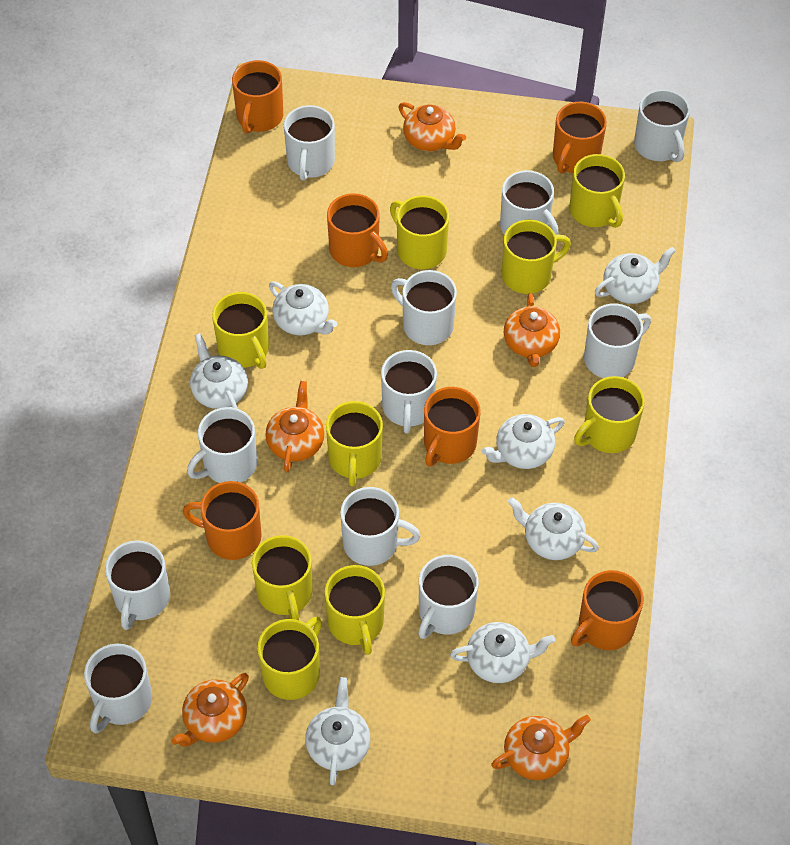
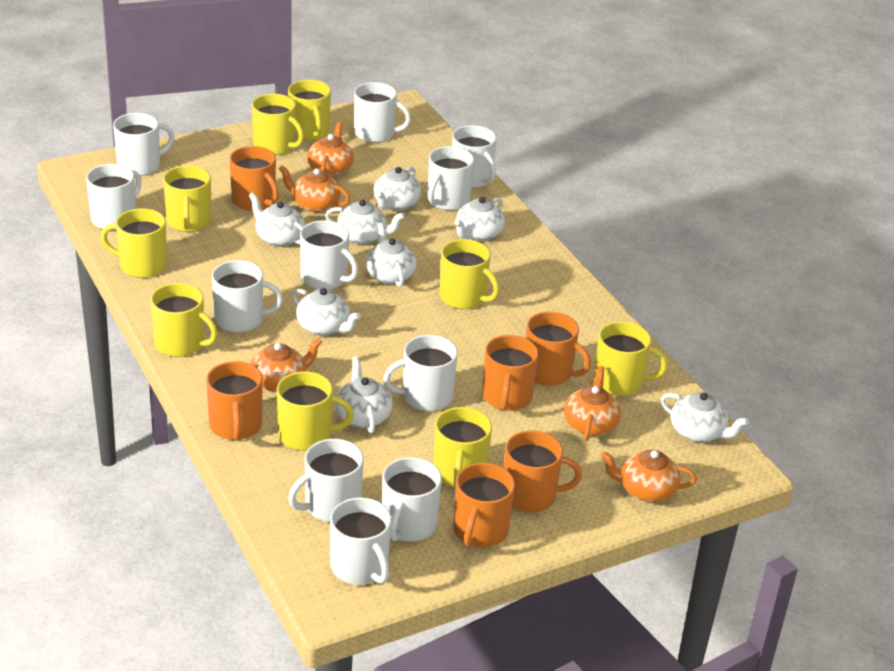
white teapot: [190,333,248,409] [269,281,337,335] [305,677,370,785] [450,622,555,683] [482,414,565,469] [508,497,599,560] [595,247,676,304] = 7 -> [249,192,305,247] [292,288,361,336] [325,199,405,244] [336,356,393,433] [366,223,417,287] [374,167,421,211] [455,197,505,241] [661,392,749,442] = 8

